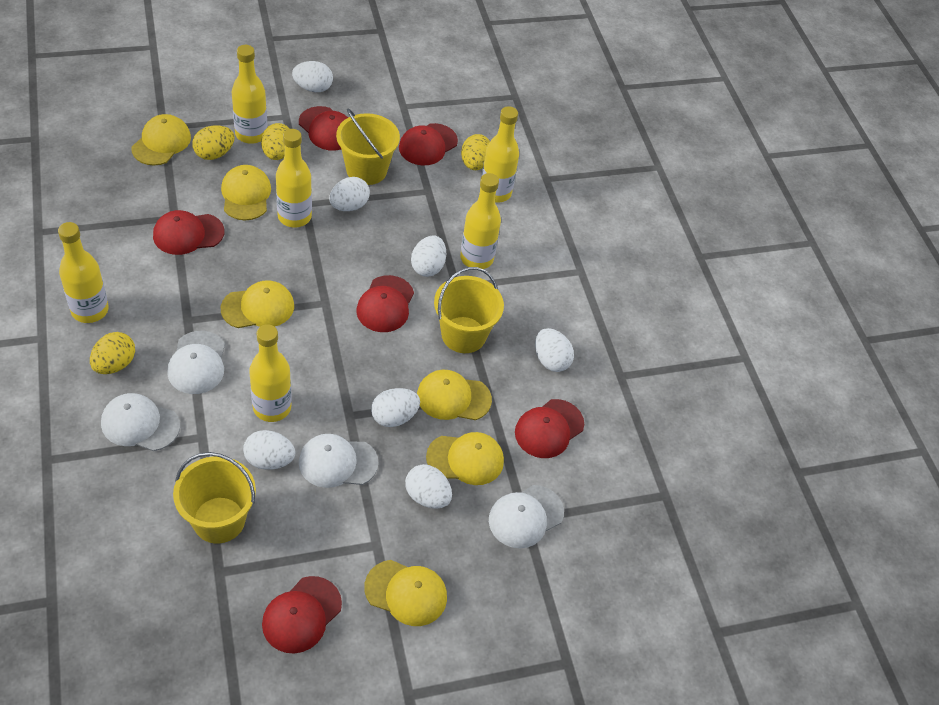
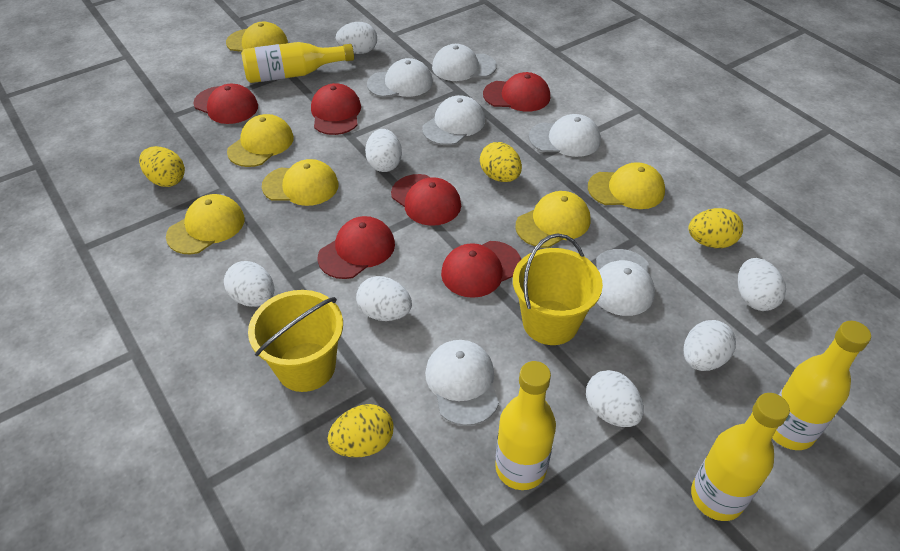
white cap: [101,393,180,451] [167,331,225,394] [299,434,379,488] [489,485,564,548] = 4 -> [367,58,433,97] [422,95,485,145] [425,340,499,426] [432,44,497,81] [529,114,601,157] [596,249,655,316] = 6
yellow bottle: [58,222,109,323] [232,45,267,144] [249,324,292,422] [276,129,312,228] [460,173,501,269] [480,106,519,203] = 6 -> [241,42,354,83] [495,361,556,490] [691,393,790,521] [772,321,871,450] = 4
yellow bucket: [173,452,256,544] [336,109,400,185] [434,267,504,353] = 3 -> [248,290,343,392] [513,233,603,345] = 2

